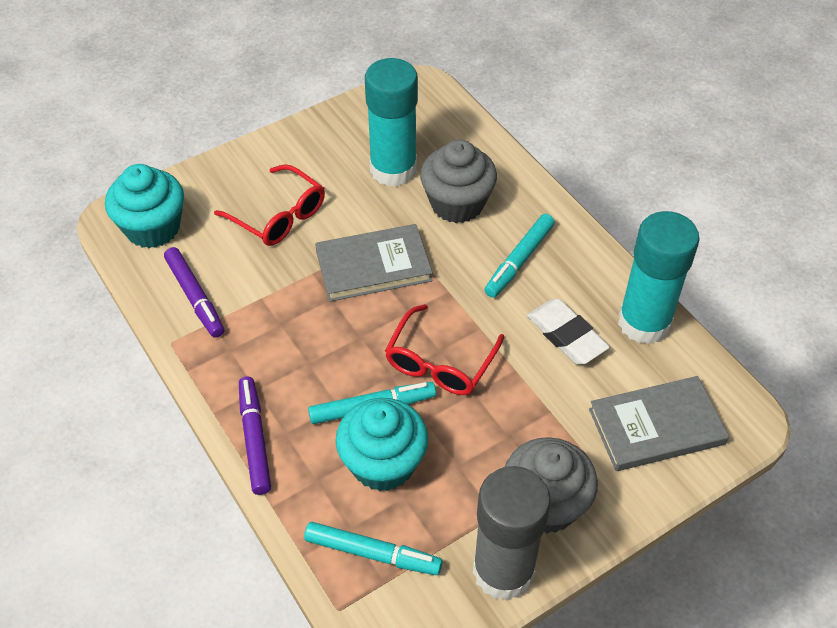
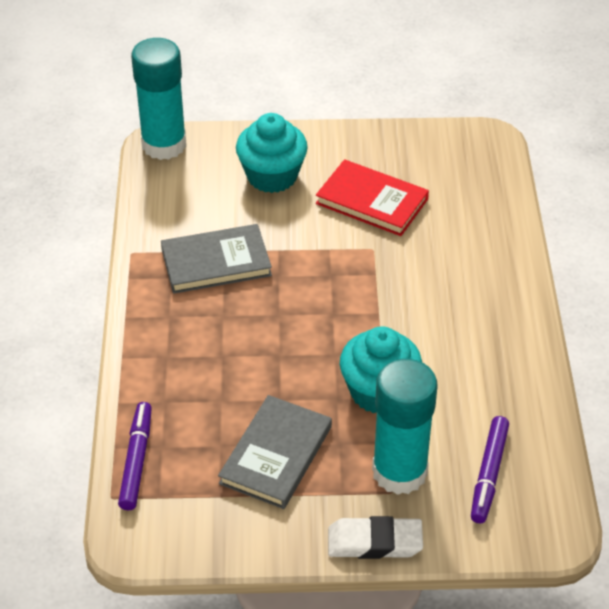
grey cupcake: [420,139,497,223] [505,437,598,534] = 2 -> none = 0
grey glue stick: [473,466,551,600] = 1 -> none = 0
red book: none = 0 -> [316,159,429,236] = 1
red glasses: [214,164,325,246] [385,304,504,395] = 2 -> none = 0
turquoise marker: [304,522,443,575] [308,382,436,424] [484,214,555,298] = 3 -> none = 0

